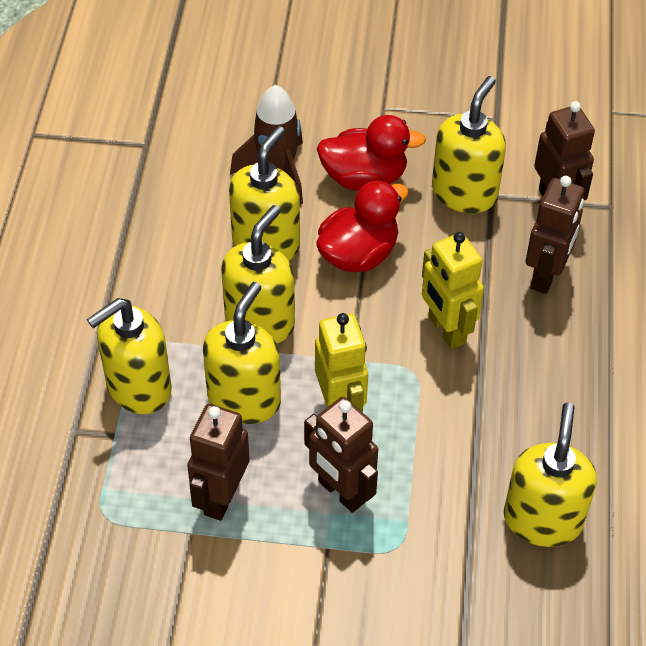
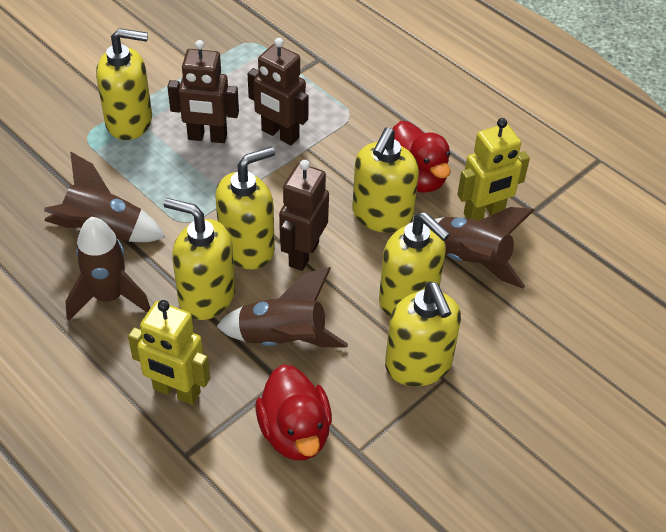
brown robot: [187,404,250,521] [304,397,378,513] [526,176,584,294] [534,101,595,200] = 4 -> [168,40,239,143] [248,38,309,145] [279,160,329,271] = 3
brown rocket: [230,85,303,205] = 1 -> [44,151,165,242] [65,217,150,321] [216,267,348,347] [434,207,534,289] = 4

